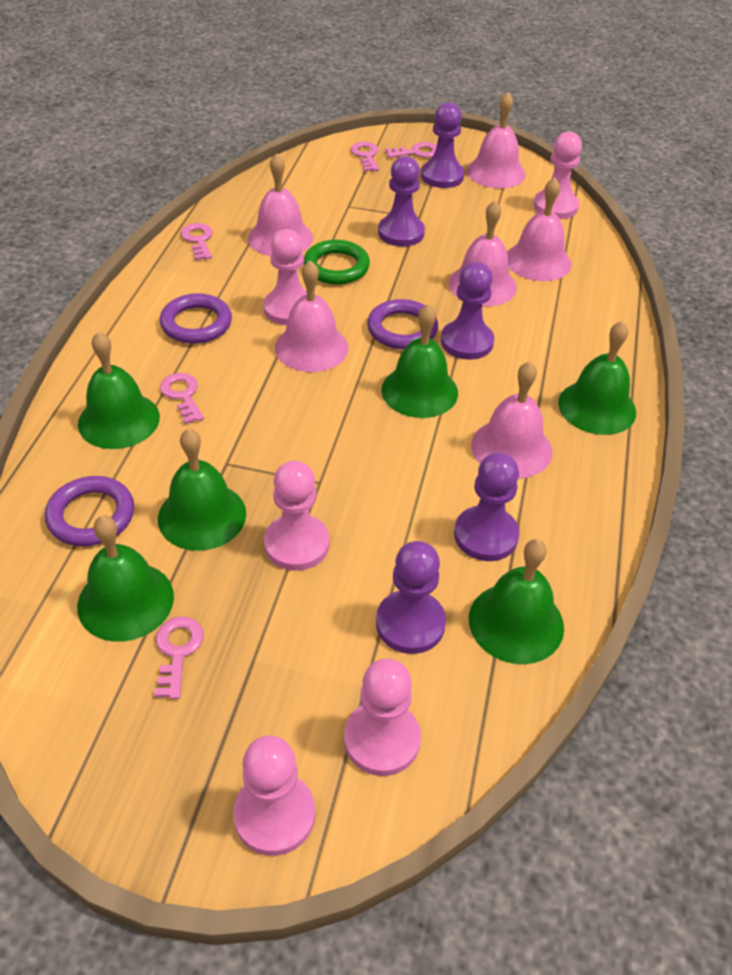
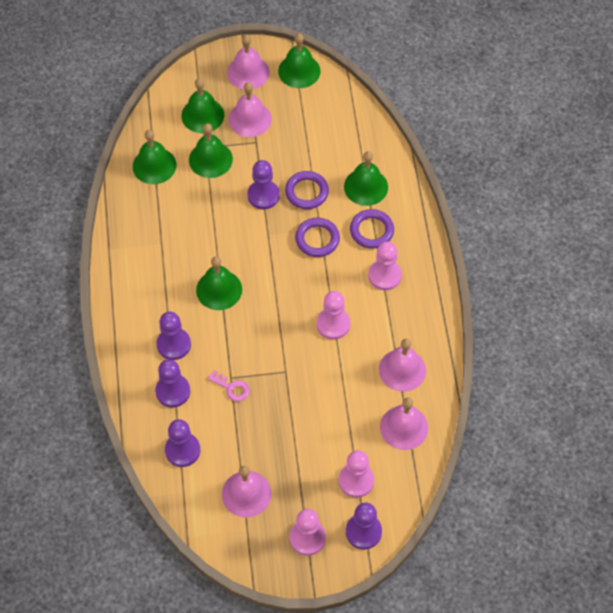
green ring: [304,240,370,284] = 1 -> none = 0
pink bell: [248,154,313,256] [275,261,349,372] [449,200,517,306] [467,92,526,188] [471,361,552,478] [507,177,571,281] = 6 -> [222,466,271,517] [227,35,270,90] [229,82,272,137] [379,339,426,392] [380,398,428,450] = 5
pink key: [154,616,204,699] [160,373,204,424] [181,223,213,260] [351,141,379,172] [385,142,437,158] = 5 -> [208,370,250,401] = 1
pink pawn: [233,736,315,856] [263,229,307,325] [264,461,329,571] [344,659,421,776] [533,132,582,219] = 5 -> [289,509,326,556] [316,291,350,340] [339,450,374,498] [368,241,402,290] = 4

